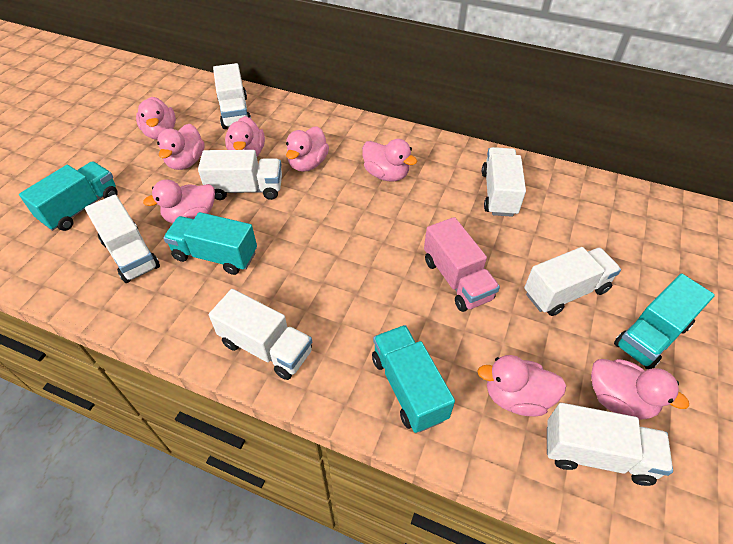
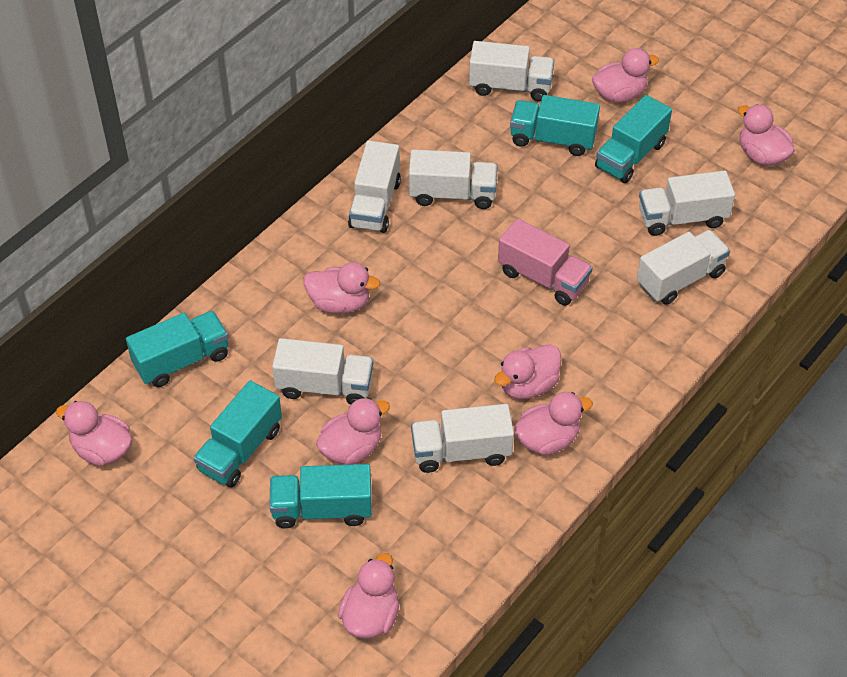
turquoise truck: [19,161,118,231] [163,212,257,275] [372,325,455,433] [614,273,715,370] = 4 -> [126,311,229,387] [194,380,282,487] [269,464,372,528] [510,95,600,156] [595,95,672,183] = 5

